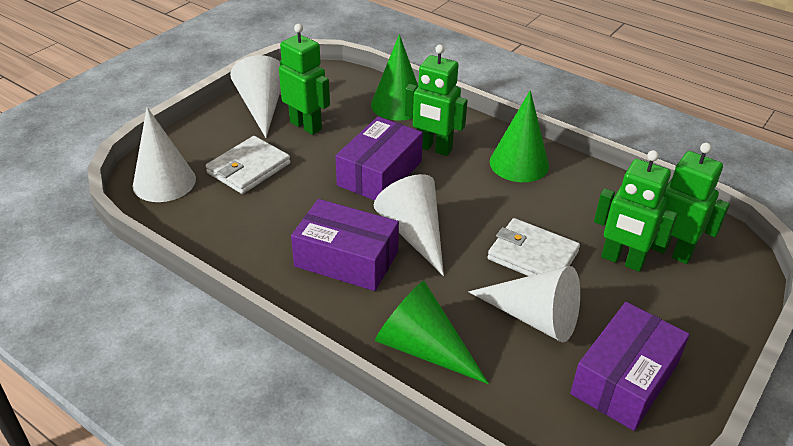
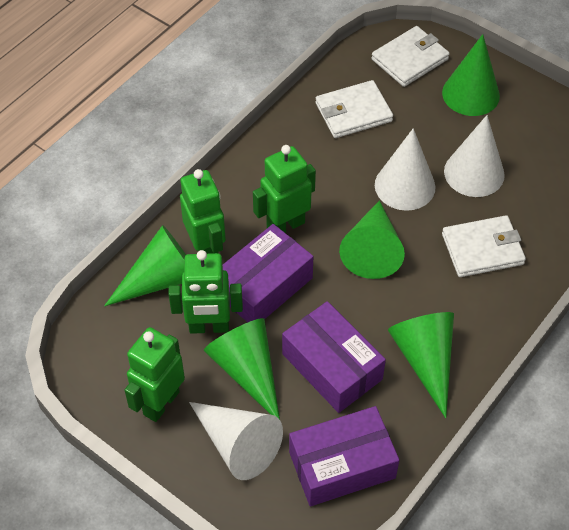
green cone: [371,34,419,121] [375,281,489,384] [490,90,549,182] = 3 -> [104,225,186,306] [204,318,280,420] [339,201,405,279] [388,312,454,418] [442,34,500,116] = 5
white cone: [133,107,196,202] [230,55,281,138] [374,174,444,276] [468,266,580,343] = 4 -> [189,402,283,480] [375,128,436,211] [444,115,505,197] = 3
white wallet: [206,136,290,194] [487,218,580,276] = 2 -> [316,80,393,138] [371,26,450,87] [442,215,526,277] = 3

